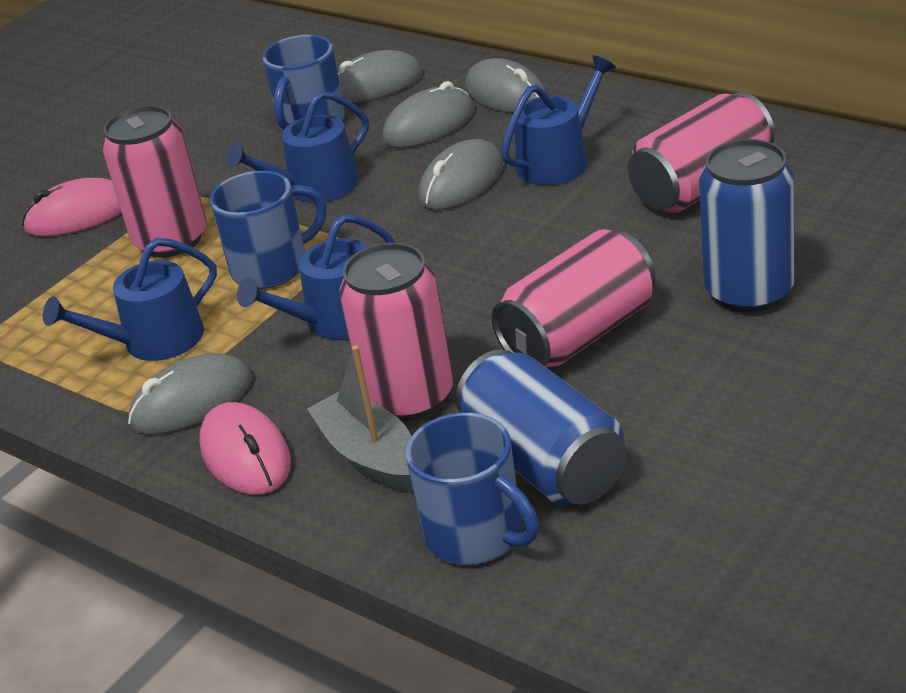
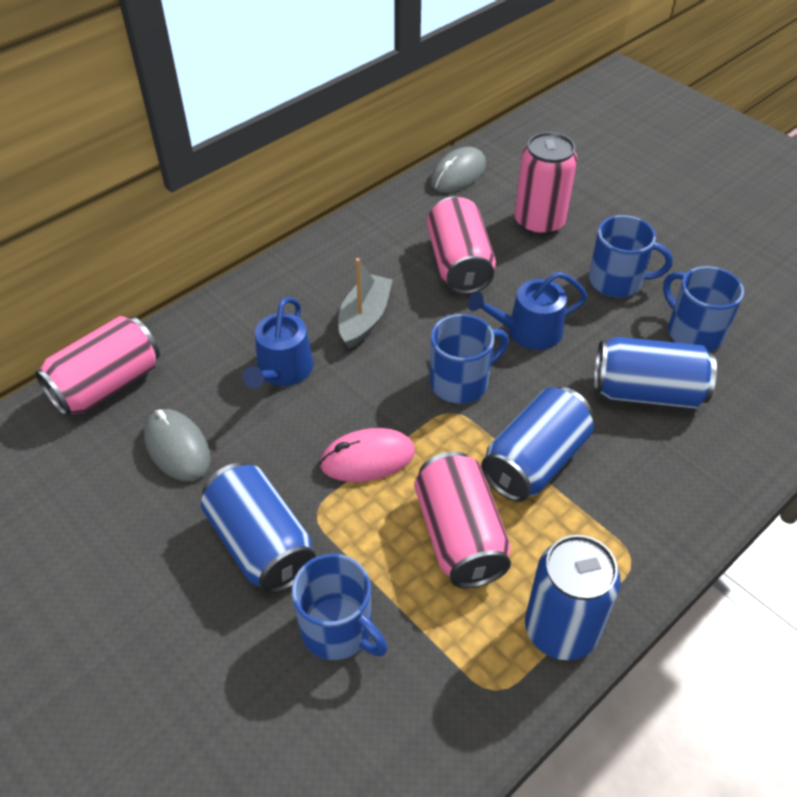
blue can: [456,349,626,505] [699,139,795,313] = 2 -> [201,463,316,594] [481,387,594,502] [525,535,621,660] [594,337,717,409] = 4
blue mug: [210,171,326,289] [262,35,345,131] [406,412,539,565] = 3 -> [292,554,387,660] [430,314,509,404] [589,215,673,298] [663,266,744,352] = 4
blue watering can: [43,238,217,361] [225,91,369,203] [237,214,395,339] [501,55,616,185] = 4 -> [243,297,314,389] [468,272,587,350] = 2
grey mouse: [128,353,252,435] [337,50,422,103] [382,81,474,148] [419,139,503,210] [465,58,546,113] = 5 -> [144,409,211,481] [430,147,486,193] = 2
pink mouse: [22,178,122,237] [199,402,291,495] = 2 -> [319,428,415,482] = 1

